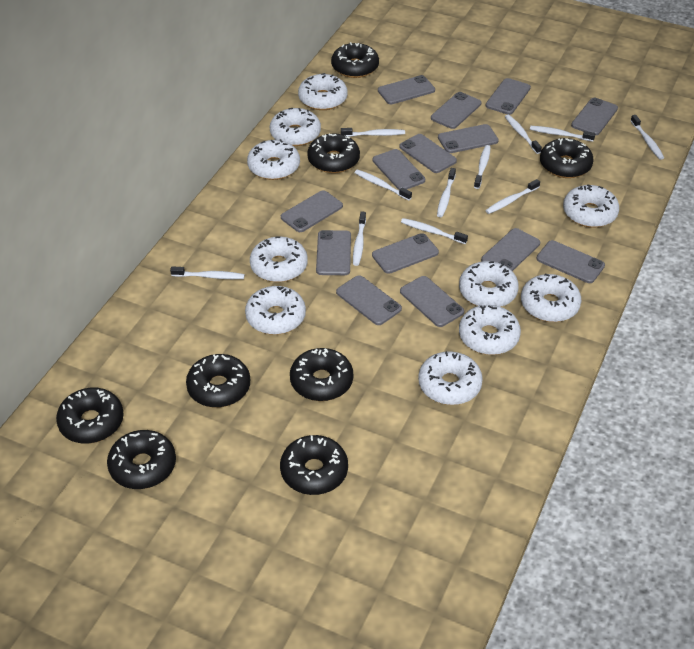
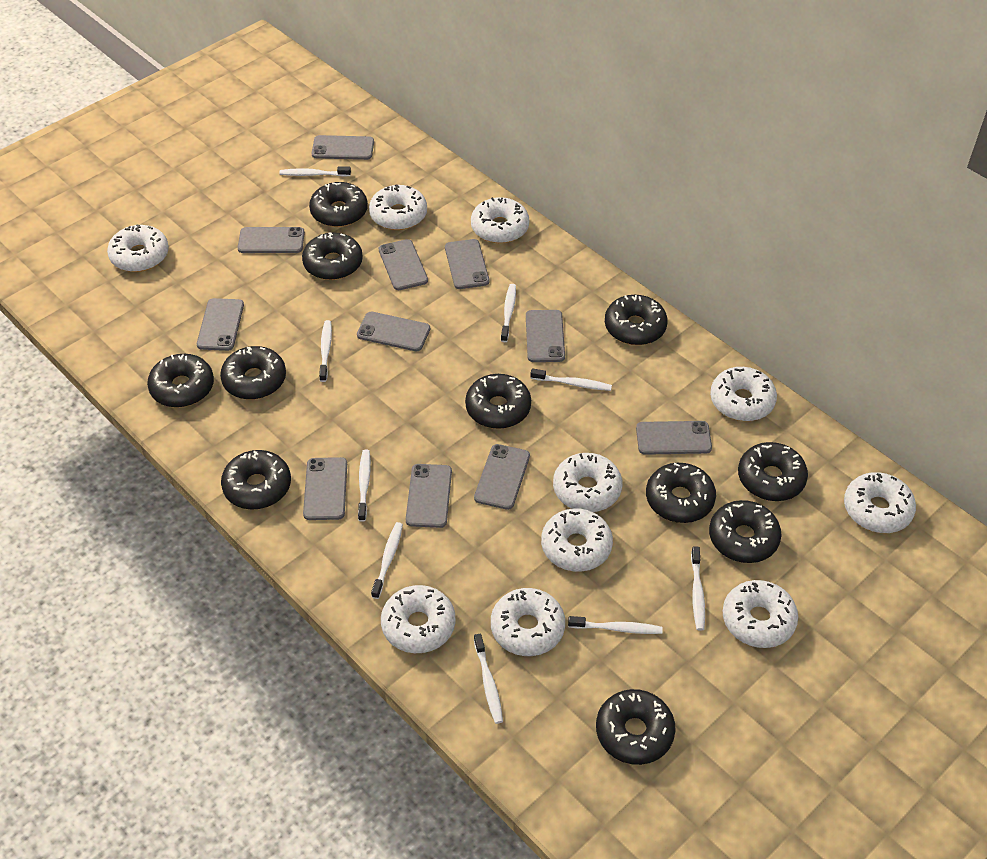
black donut: [56,388,124,444] [107,430,176,489] [186,354,250,408] [280,435,348,495] [290,348,353,401] [307,133,360,173] [331,42,379,78] [540,138,594,178] = 8 -> [147,354,214,408] [220,346,286,400] [221,450,291,510] [302,232,363,280] [309,182,368,227] [465,374,531,429] [596,689,676,765] [605,295,668,345] [646,463,716,523] [709,500,781,563] [738,442,808,501] = 11
grey phone: [281,190,343,232] [316,230,351,275] [336,275,402,325] [372,233,439,274] [373,149,425,190] [378,75,435,104] [399,134,457,173] [400,276,464,327] [431,92,481,129] [438,124,499,153] [481,228,540,271] [485,78,531,115] [536,240,605,283] [571,98,618,135] = 14 -> [197,298,244,351] [238,227,305,253] [303,457,347,520] [312,135,374,160] [357,312,430,351] [379,239,428,290] [406,464,452,528] [445,239,489,289] [474,444,530,510] [526,310,565,362] [636,421,712,455] = 11
white toothbrush: [170,266,245,279] [341,128,405,137] [353,211,366,266] [355,169,412,200] [401,218,468,244] [437,168,456,217] [474,145,491,189] [485,179,540,214] [505,115,542,154] [530,126,595,142] [630,115,664,160] = 11 -> [280,166,351,177] [319,320,332,382] [358,450,371,522] [371,522,403,599] [474,633,503,724] [501,284,516,342] [530,368,612,391] [568,616,663,634] [691,547,705,631] = 9

